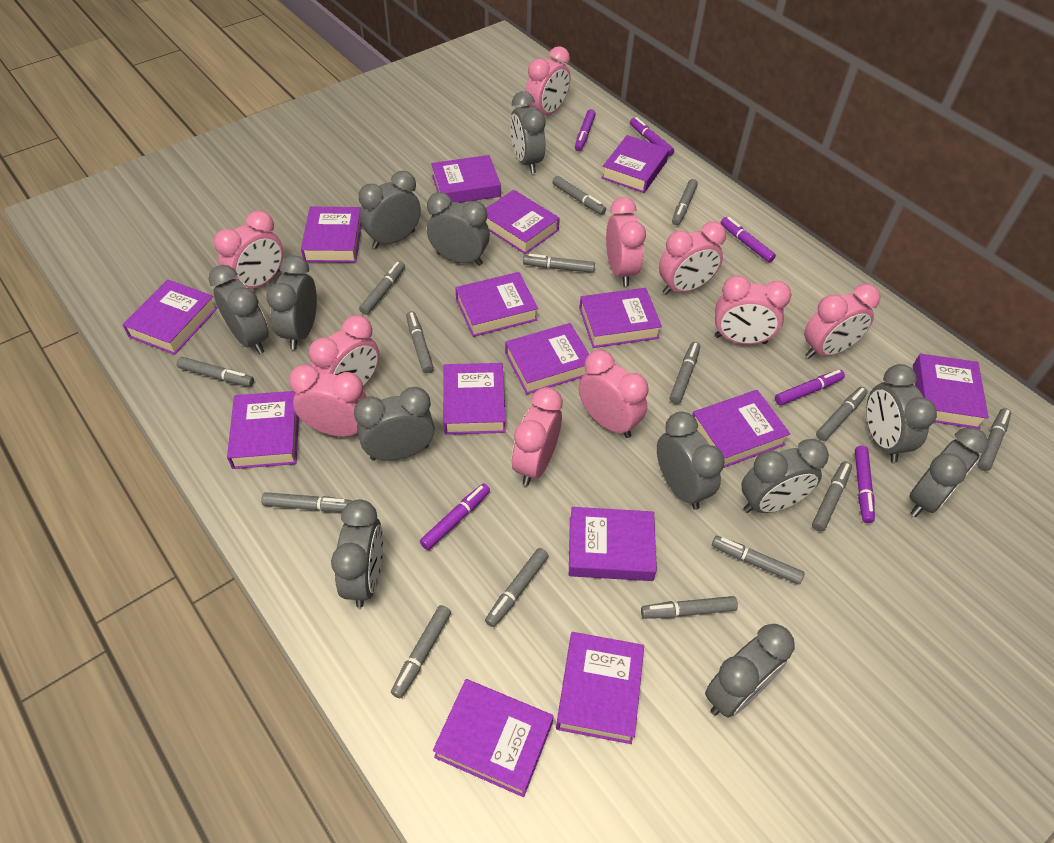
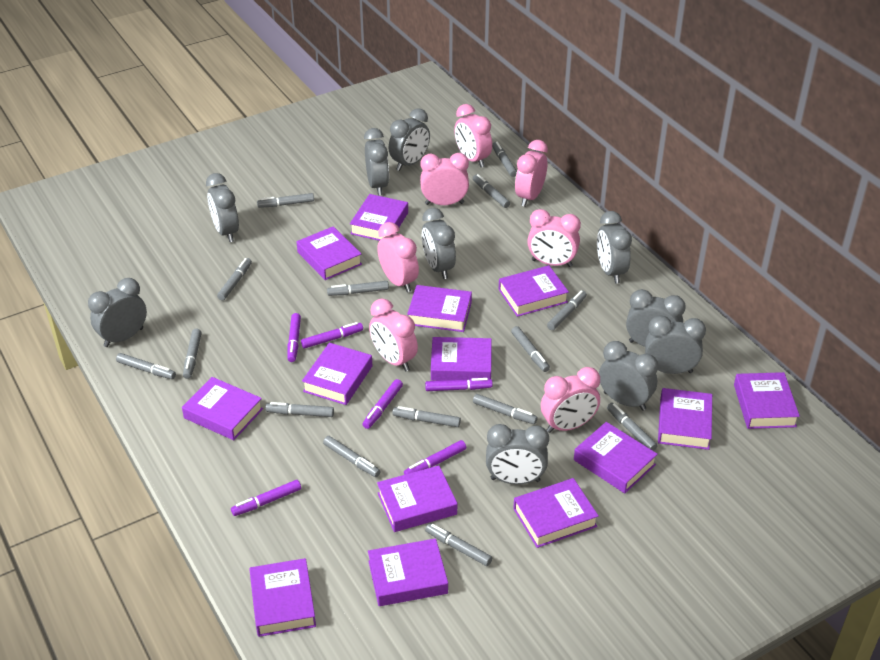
grey clock: [209,265,269,354] [266,256,317,350] [331,499,383,608] [354,387,435,461] [359,171,421,249] [427,192,490,266] [510,91,546,174] [657,412,724,510] [705,624,794,718] [741,439,829,513] [866,364,937,462] [909,427,988,517] = 12 -> [88,278,147,347] [206,173,239,242] [364,128,389,195] [389,108,430,171] [422,208,456,279] [486,424,549,484] [597,211,632,283] [599,341,658,411] [626,289,686,347] [645,315,706,374] = 10
pink clock: [214,211,284,289] [289,364,367,437] [309,315,380,387] [512,387,563,486] [525,46,570,115] [578,350,649,438] [606,197,646,286] [659,222,726,295] [715,275,791,345] [804,284,881,359] = 10 -> [369,299,418,371] [377,222,419,293] [420,153,469,205] [454,104,492,168] [515,140,548,207] [527,209,581,267] [541,367,600,433] = 7
purple book: [122,279,218,355] [227,391,299,469] [301,207,362,263] [431,155,501,203] [433,679,554,797] [443,363,506,435] [455,272,538,337] [486,190,560,254] [505,323,589,394] [556,632,644,744] [569,507,657,581] [579,288,662,348] [601,135,669,193] [692,390,790,468] [913,353,989,429] = 15 -> [182,377,263,440] [249,558,316,637] [297,226,362,280] [302,343,372,405] [350,194,408,241] [368,538,448,606] [377,465,457,532] [407,285,472,332] [431,337,492,381] [499,265,569,317] [513,478,599,548] [574,422,658,493] [658,388,712,450] [734,372,800,429] = 14

